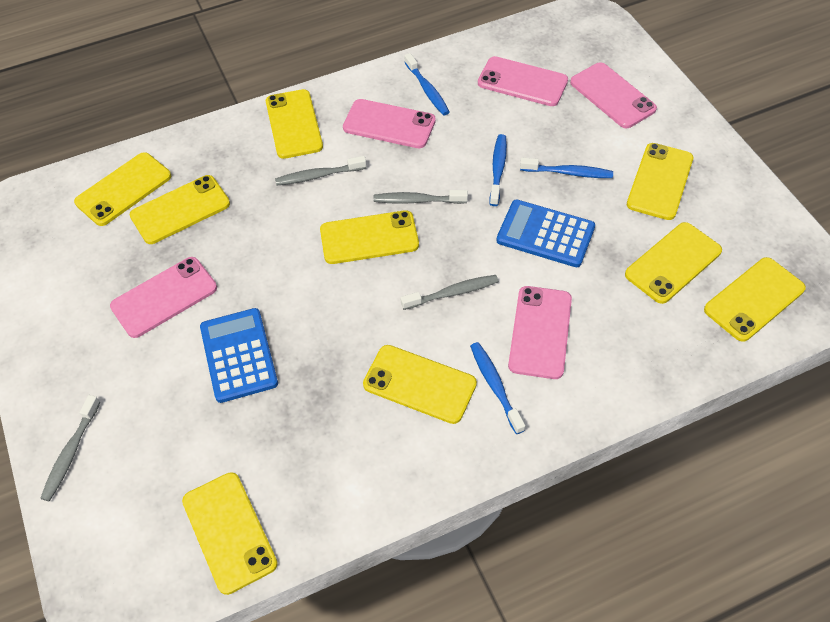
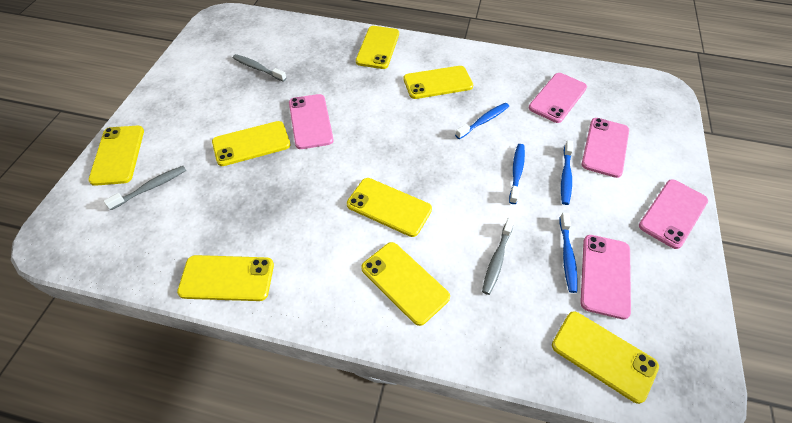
blue calculator: [200,308,278,403] [496,200,595,267] = 2 -> none = 0
grey toothbrush: [40,395,101,501] [275,156,367,186] [373,190,468,204] [401,275,499,310] = 4 -> [104,166,186,210] [233,54,286,82] [482,218,515,295] = 3
yellow phone: [74,152,171,226] [130,175,230,244] [182,472,278,595] [266,89,323,159] [320,210,419,264] [363,345,477,424] [625,222,722,304] [627,143,693,220] [704,257,806,342] = 9 -> [88,126,144,186] [177,255,274,301] [212,121,291,166] [347,178,432,237] [356,26,399,69] [361,242,450,326] [404,66,473,99] [552,311,659,404] = 8

